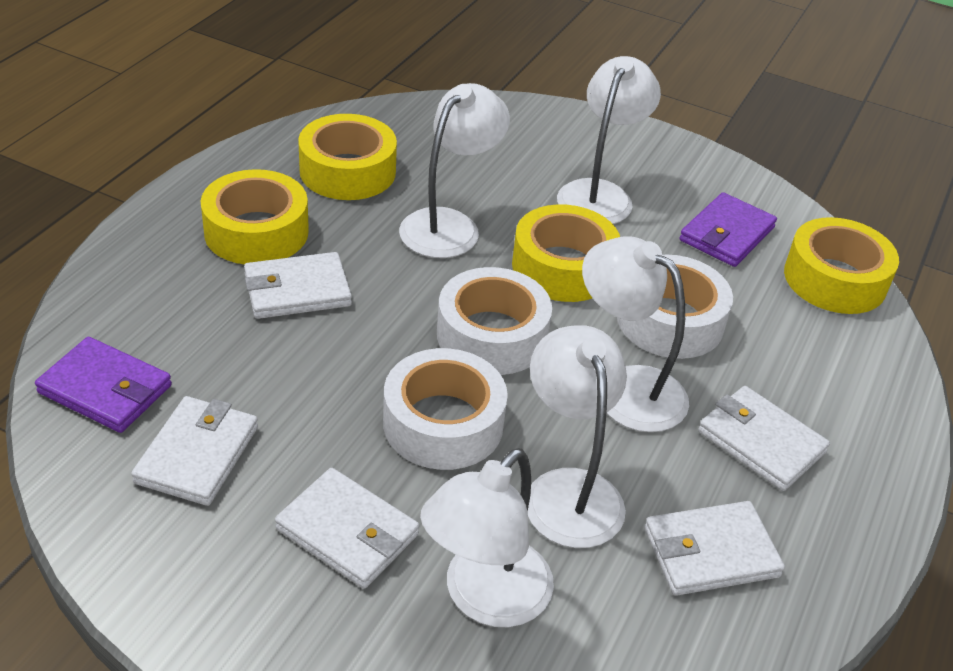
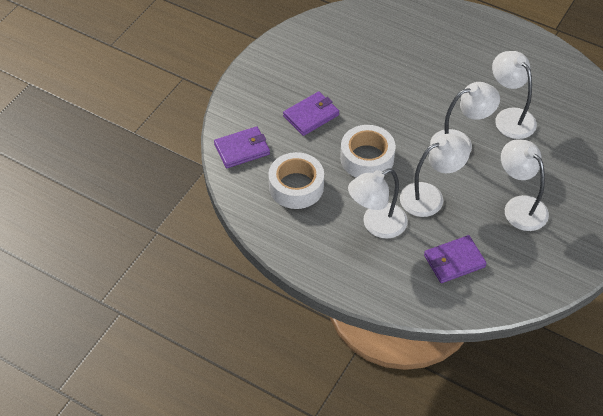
purple wallet: [35,337,172,433] [679,192,777,267] = 2 -> [214,126,270,168] [283,91,339,136] [424,235,487,283] = 3
white tape: [383,348,508,470] [437,267,552,375] [617,255,733,359] = 3 -> [268,152,324,209] [340,125,396,178] = 2
white wallet: [131,396,258,506] [244,252,352,319] [275,468,419,589] [644,501,785,596] [698,386,830,491] = 5 -> none = 0
yellow tape: [201,169,309,264] [298,114,397,200] [512,204,620,302] [784,217,899,314] = 4 -> none = 0

